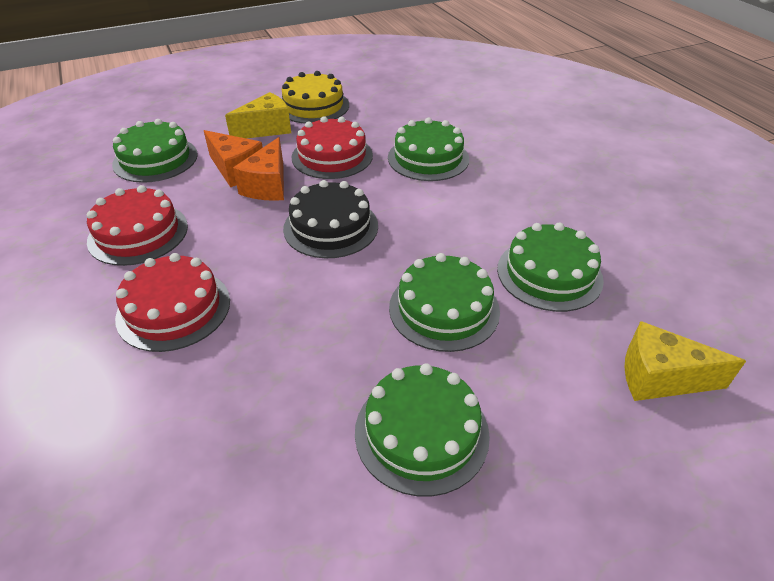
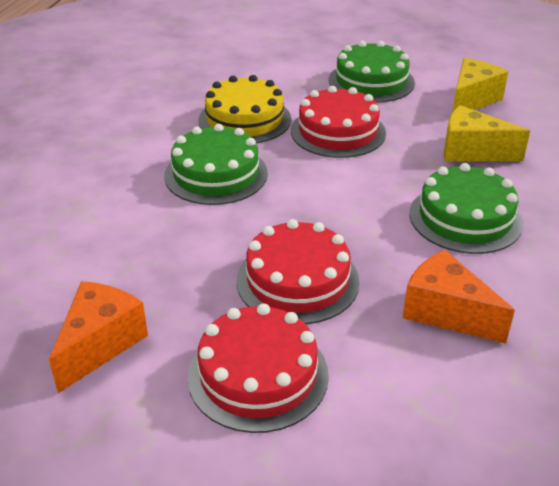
black cake: [283,180,378,258] = 1 -> none = 0
green cake: [112,119,198,183] [355,363,490,497] [388,118,469,181] [389,253,500,352] [497,223,604,312] = 5 -> [164,124,268,205] [329,41,415,103] [409,163,523,254] = 3

